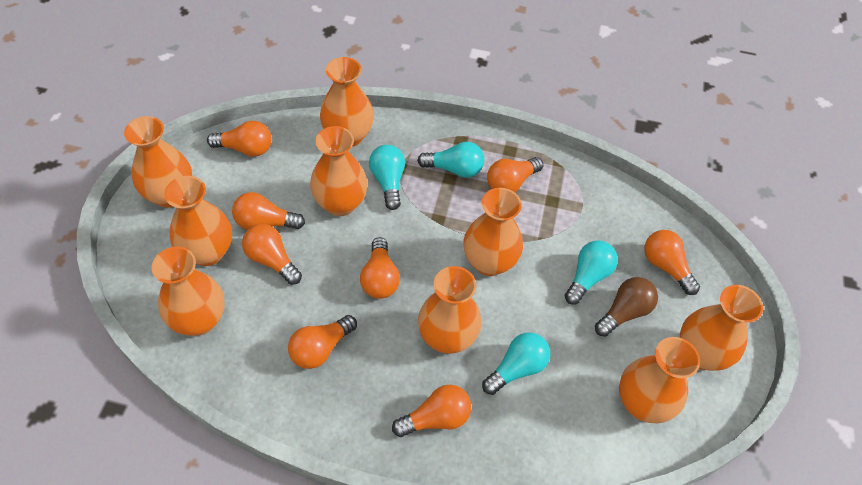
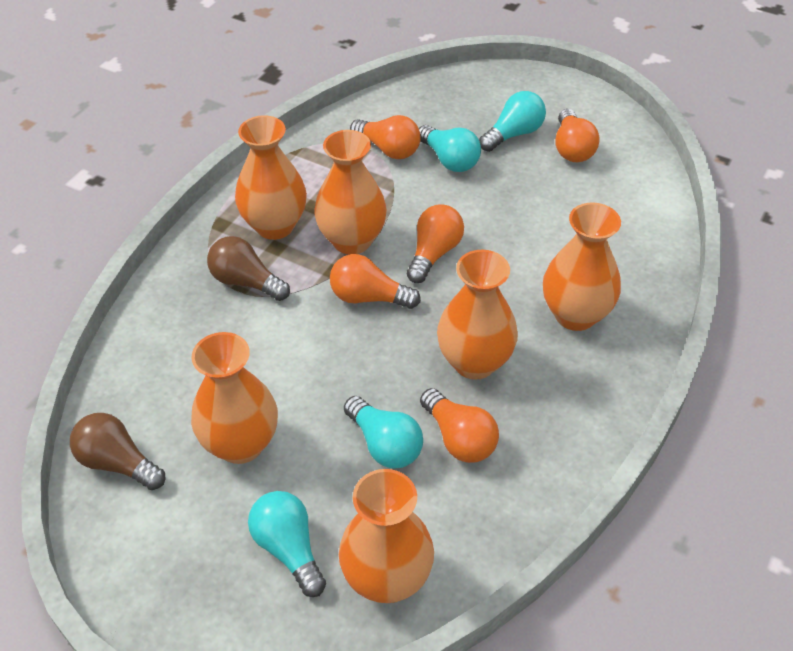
brown light bulb: [595,277,658,337] = 1 -> [70,413,165,490] [207,236,290,301] = 2
orange light bulb: [207,121,272,157] [232,192,305,230] [242,224,302,285] [288,315,357,369] [360,237,400,299] [392,385,471,437] [487,157,543,192] [644,230,700,295] = 8 -> [330,254,421,309] [350,115,421,159] [407,205,464,283] [420,388,499,463] [555,109,600,162] = 5
orange vase: [124,116,192,208] [152,247,225,336] [164,176,232,266] [310,126,368,216] [320,57,374,147] [418,266,482,354] [464,188,523,276] [619,337,700,423] [680,285,763,371] = 9 -> [191,332,278,464] [235,115,307,240] [314,130,387,255] [339,469,434,603] [437,250,518,380] [543,202,621,331] = 6

